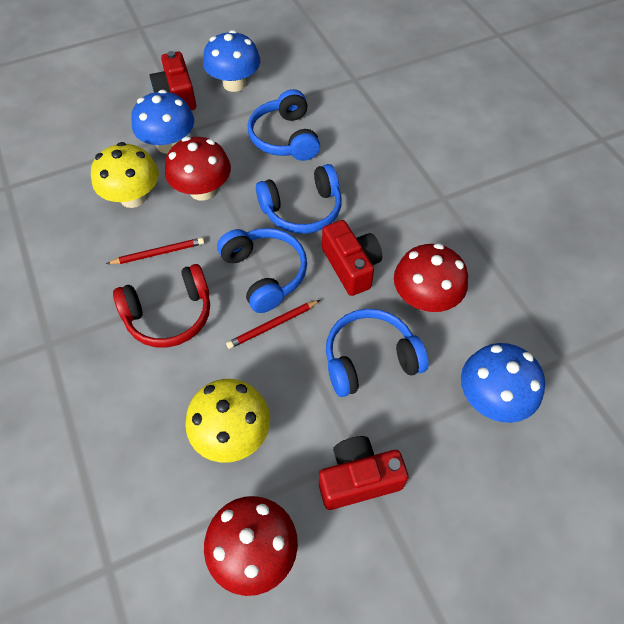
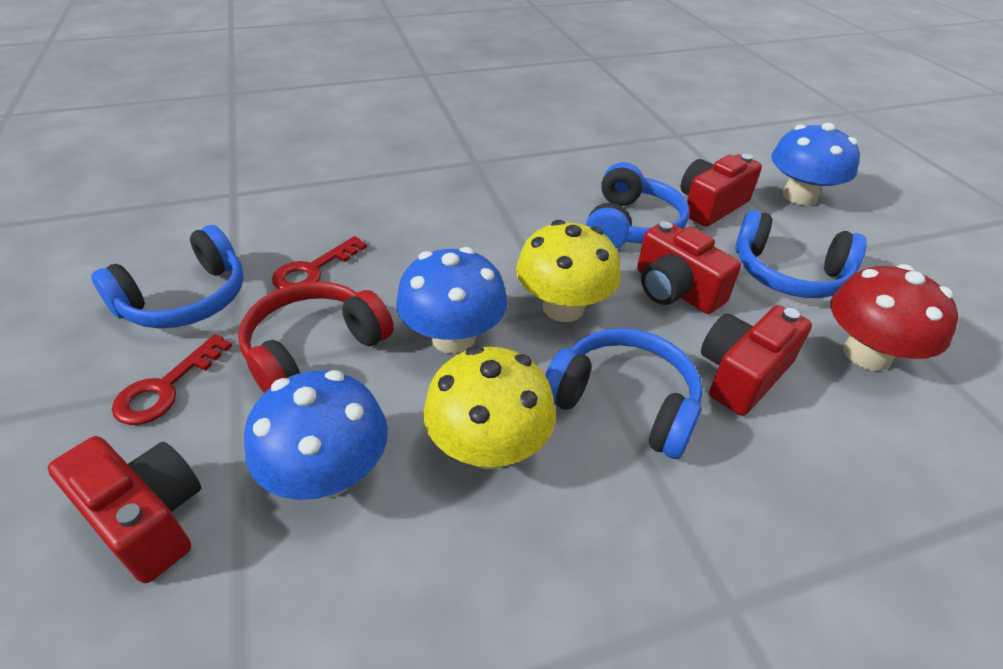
red camera: [149,51,196,110] [319,436,409,510] [322,220,382,296] = 3 -> [48,436,201,583] [637,221,741,314] [681,154,762,227] [701,305,812,416] = 4
red key: none = 0 -> [112,334,232,425] [272,236,367,289] = 2
red mushroom: [165,137,231,201] [204,496,298,596] [394,243,468,312] = 3 -> [831,264,958,371] = 1
red pencil: [106,237,204,264] [226,300,320,349] = 2 -> none = 0

